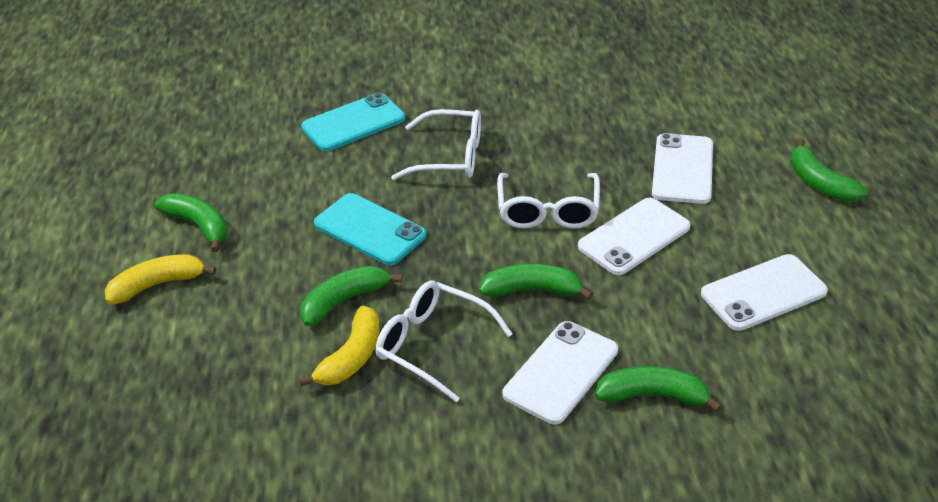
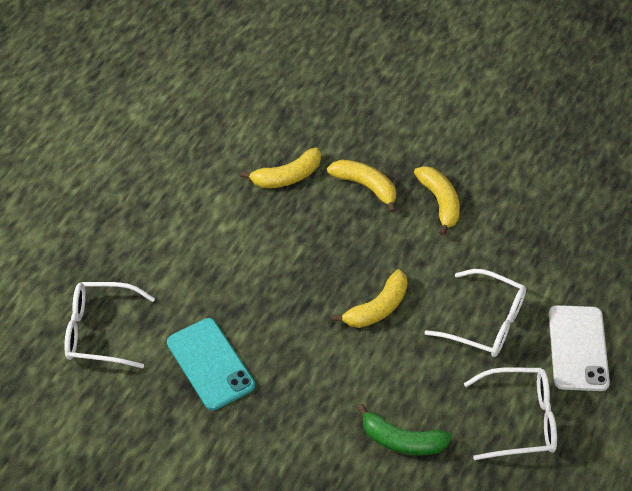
green banana: [155,193,227,252] [300,266,402,326] [479,264,593,300] [595,366,722,412] [790,139,868,202] = 5 -> [357,404,452,455] = 1
turquoise phone: [301,93,405,151] [314,193,427,265] = 2 -> [167,318,255,410] = 1
white phone: [503,321,618,425] [578,198,690,275] [652,133,713,204] [701,254,828,331] = 4 -> [549,305,610,391] = 1
yellow banana: [105,254,217,304] [298,306,379,387] = 2 -> [240,148,321,188] [327,159,396,213] [332,269,408,328] [414,166,460,236] = 4

